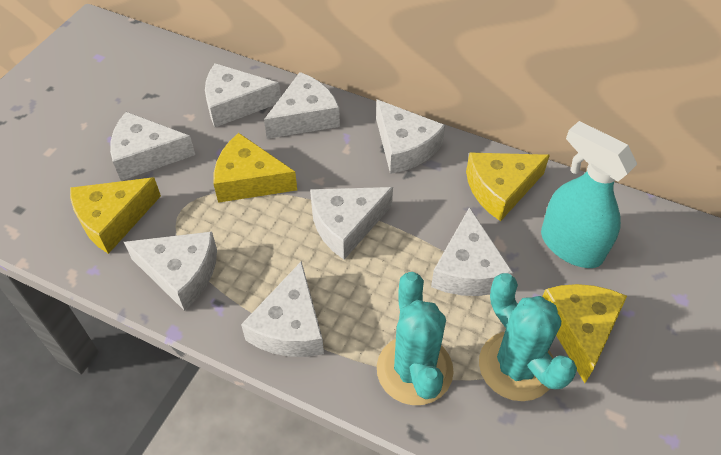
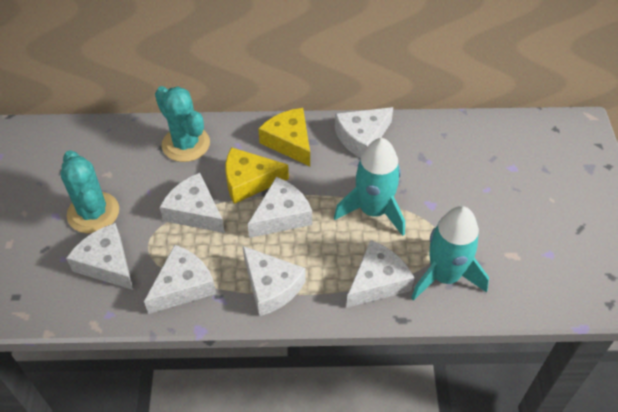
turquoise rocket: none = 0 -> [334,138,405,236] [411,206,489,301] = 2
turquoise spray bottle: [541,121,637,268] = 1 -> none = 0
white cheese: [110,112,195,181] [124,232,217,311] [205,63,281,127] [241,261,324,357] [264,72,340,139] [310,187,393,260] [376,99,445,174] [431,207,513,296] = 8 -> [66,223,133,290] [144,245,216,314] [160,173,225,233] [243,246,306,316] [248,177,312,238] [335,107,393,158] [346,240,414,308] = 7
yellow cheese: [70,177,161,254] [213,133,297,203] [466,153,550,221] [542,284,627,383] = 4 -> [225,147,289,204] [258,108,310,166] = 2

